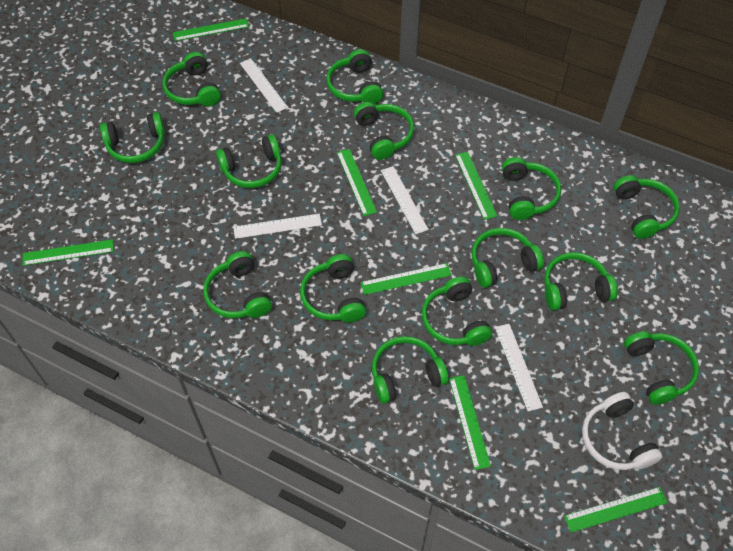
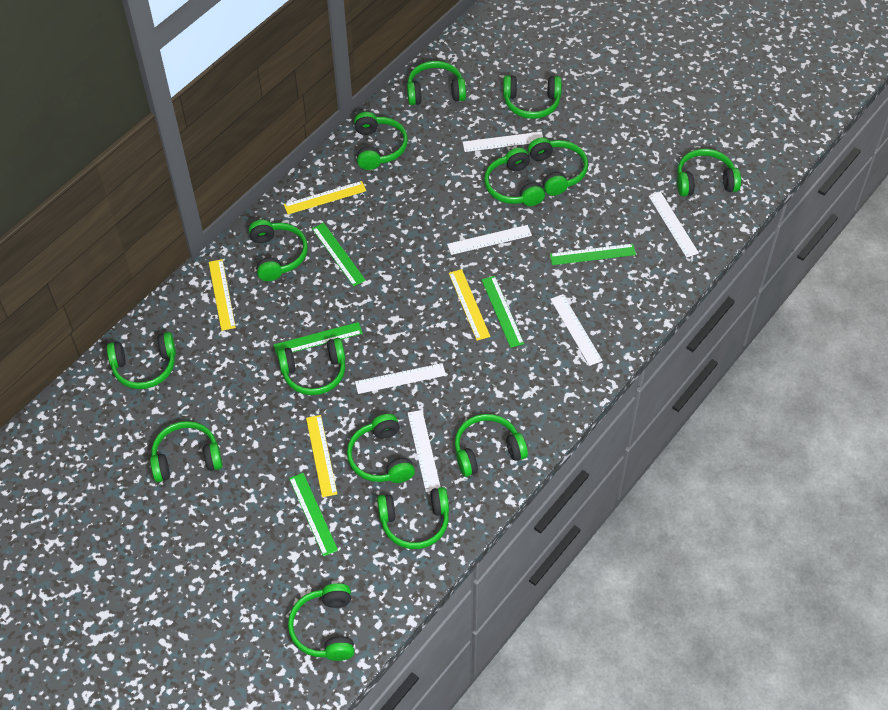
green ruler: [23,239,113,266] [173,18,249,41] [337,149,377,216] [361,263,452,295] [449,375,491,470] [455,152,497,220] [564,487,668,533] = 7 -> [274,322,363,357] [289,473,338,556] [312,223,366,286] [482,276,524,348] [550,244,636,265] = 5
white headphones: [582,392,662,470] = 1 -> none = 0
white ruler: [233,214,322,239] [240,58,288,113] [381,166,429,234] [495,324,543,411] = 4 -> [355,363,446,394] [408,410,441,492] [447,225,532,255] [463,132,543,152] [550,294,603,366] [649,192,699,258] = 6
yellow ruler: none = 0 -> [209,259,236,331] [284,181,366,214] [306,415,337,497] [449,269,490,341] = 4

